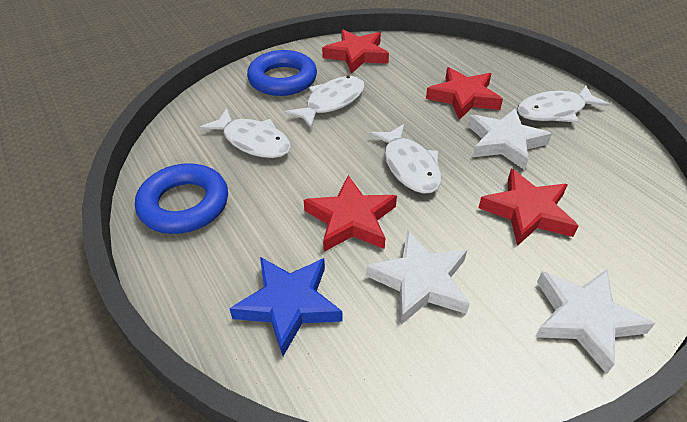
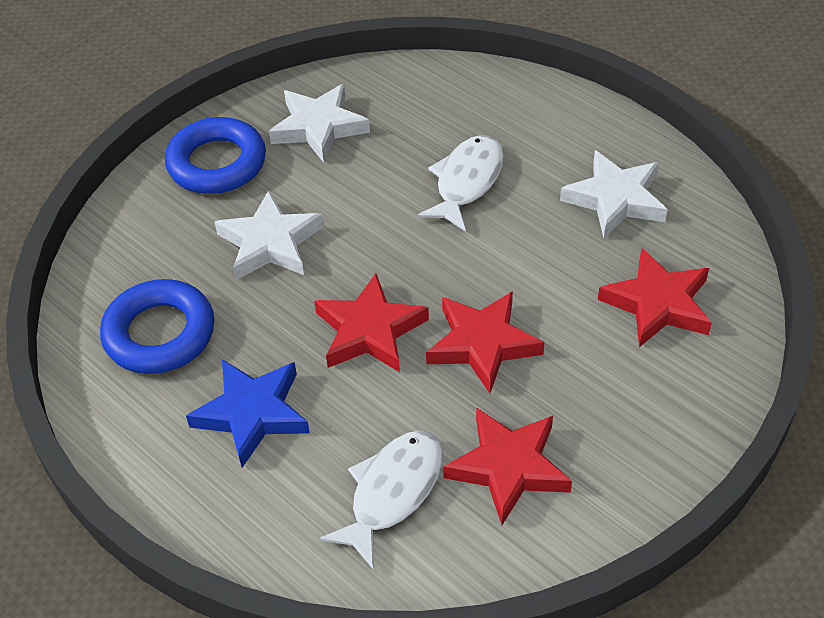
white fish: [200,108,291,158] [284,76,365,128] [369,124,441,194] [517,85,610,123] = 4 -> [320,430,443,570] [417,135,504,232] = 2

